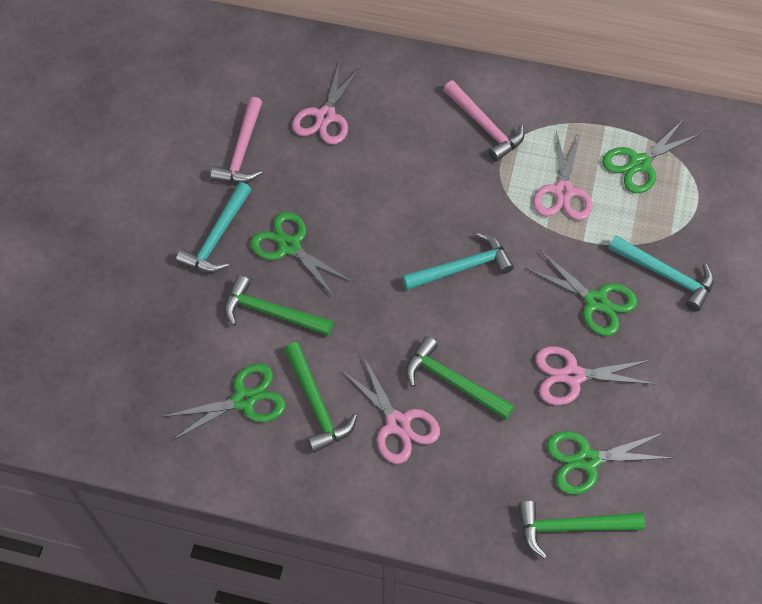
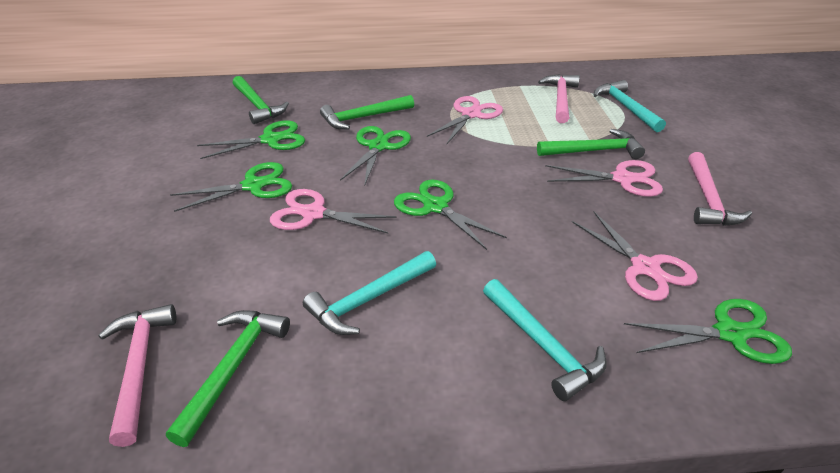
pink hammer: [211,97,263,183] [443,81,525,162] = 2 -> [99,304,176,447] [538,74,580,123] [688,152,752,226] = 3

